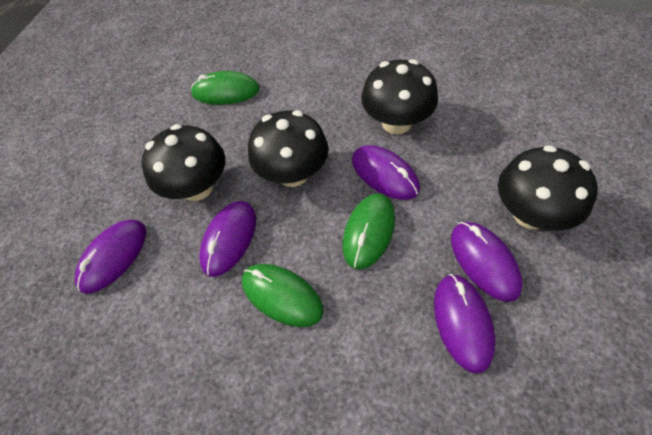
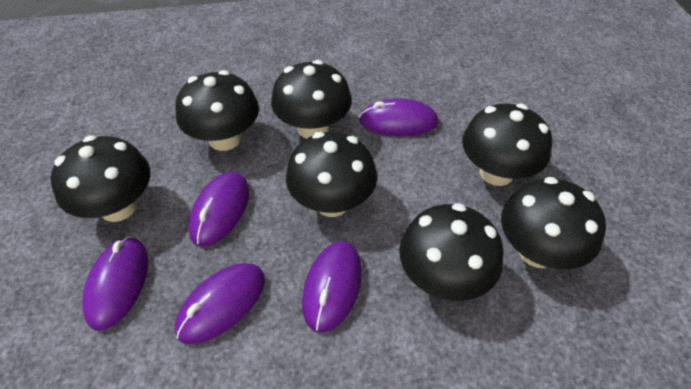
black mushroom: [141,124,225,201] [248,110,329,187] [361,59,438,135] [498,145,598,231] = 4 -> [50,135,150,222] [175,70,259,151] [271,60,352,139] [286,132,377,217] [399,203,504,301] [462,104,552,186] [501,177,606,269] = 7
green mouse: [190,71,259,105] [242,264,324,327] [342,194,395,269] = 3 -> none = 0

